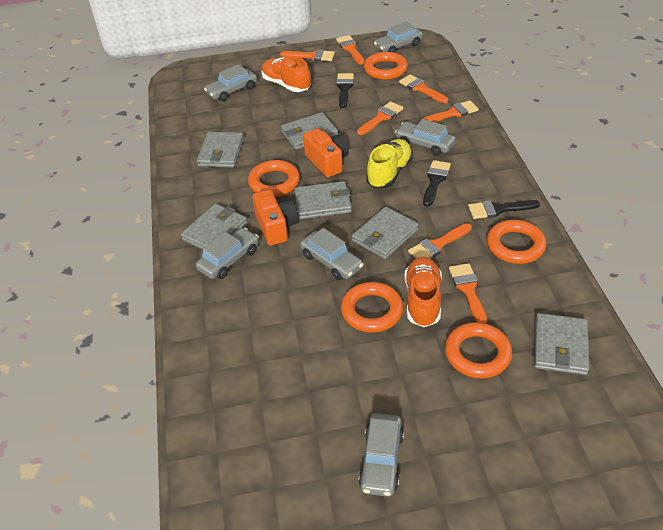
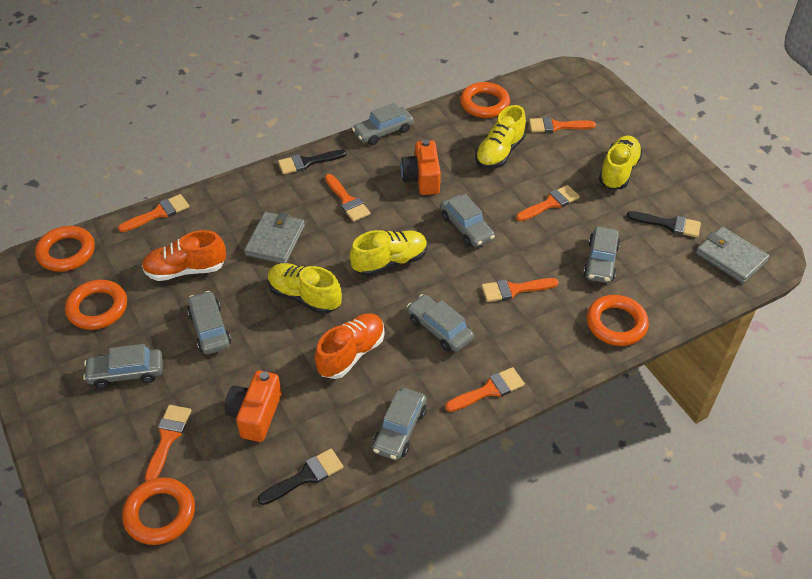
grey car: [196,228,259,279] [204,64,257,101] [300,228,363,280] [358,413,404,497] [374,21,423,53] [395,119,455,156] = 6 -> [83,344,163,389] [187,291,231,354] [352,103,414,145] [372,388,426,460] [407,294,474,352] [440,194,495,247] [584,227,620,283] = 7
grey wallet: [181,204,247,250] [197,132,244,168] [281,112,338,150] [294,181,352,219] [352,207,419,259] [534,313,589,375] = 6 -> [244,212,305,263] [696,226,770,283] = 2
yellow shoe: [366,139,413,188] = 1 -> [268,263,342,314] [350,230,427,276] [475,105,526,169] [599,135,643,189] = 4

